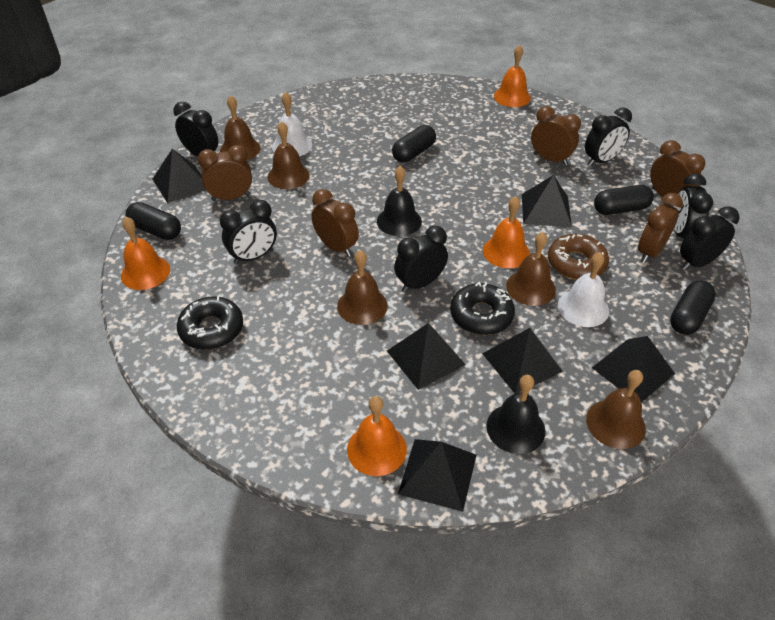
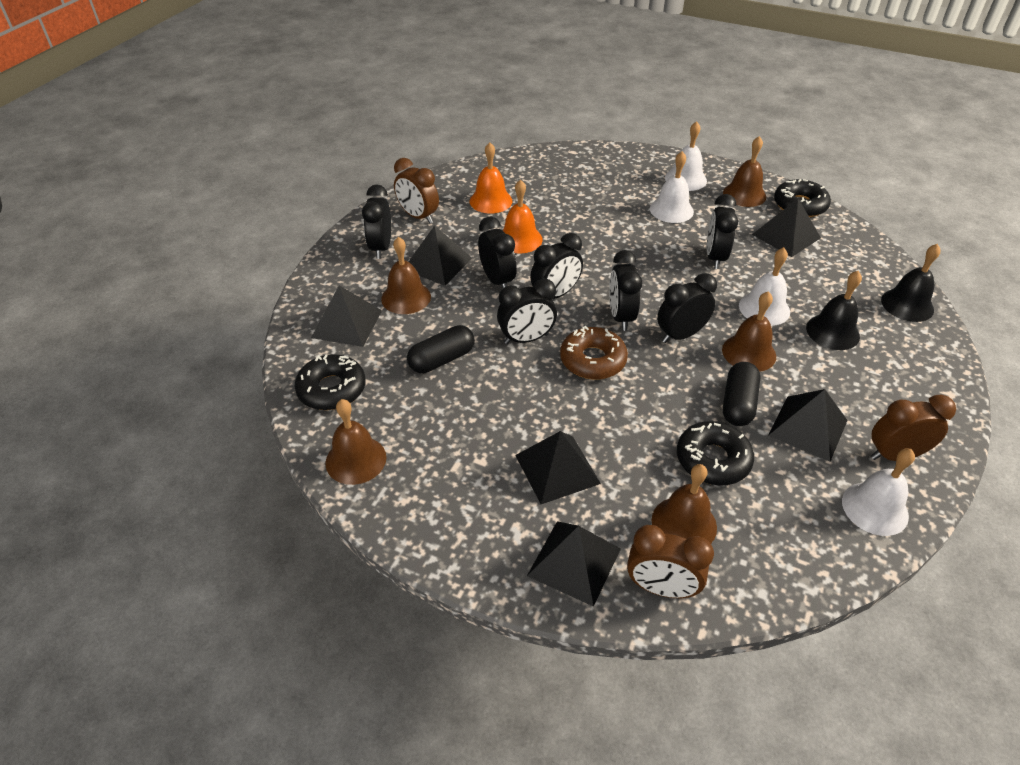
black capsule: [126,202,181,240] [392,125,436,163] [594,185,654,215] [670,280,716,335] = 4 -> [407,325,475,373] [723,362,760,426] = 2
black clock: [173,102,218,157] [220,200,277,264] [394,226,448,292] [585,108,632,166] [674,173,713,239] [680,206,740,270] = 6 -> [362,184,391,259] [478,216,517,288] [497,279,557,344] [530,233,583,299] [609,250,642,331] [657,273,717,343] [707,194,738,269] = 7
black donut: [177,296,243,350] [450,282,515,335] = 2 -> [294,354,366,410] [677,421,754,485] [774,179,831,217] = 3
brown clock: [198,145,252,201] [312,189,359,257] [531,106,581,165] [638,193,683,263] [650,140,705,197] = 5 -> [394,158,439,223] [627,525,714,598] [871,395,956,461] = 3
orange bell: [121,217,170,290] [347,396,407,476] [483,196,530,268] [494,45,531,107] = 4 -> [470,142,512,214] [502,179,543,253] = 2
white bell: [272,92,312,156] [558,252,609,327] = 2 -> [650,151,694,223] [665,121,707,191] [739,247,790,326] [842,448,915,536] = 4

